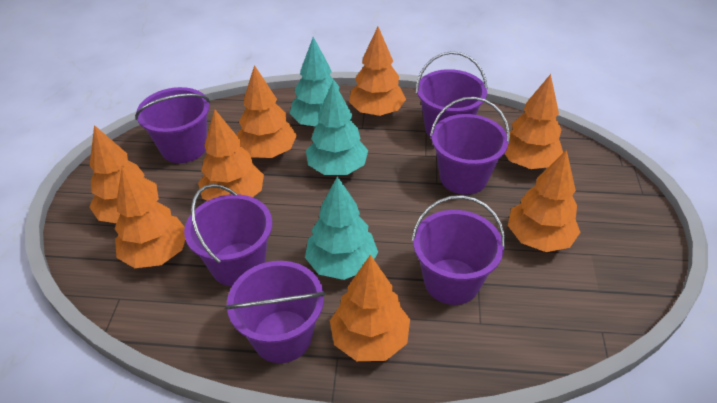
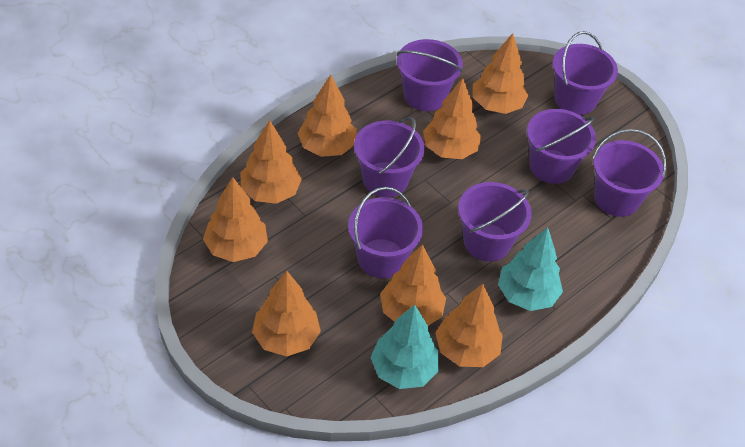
purple bucket: [135,87,210,163] [184,184,273,286] [225,261,326,363] [412,195,505,305] [416,51,488,138] [430,97,510,195] = 6 -> [348,187,423,278] [354,117,425,197] [397,39,463,111] [458,182,532,262] [527,109,596,184] [552,31,618,115] [593,129,666,217] = 7
turquoise tree: [289,37,339,127] [305,176,378,280] [306,81,368,175] = 3 -> [370,305,439,389] [498,227,563,311] = 2

